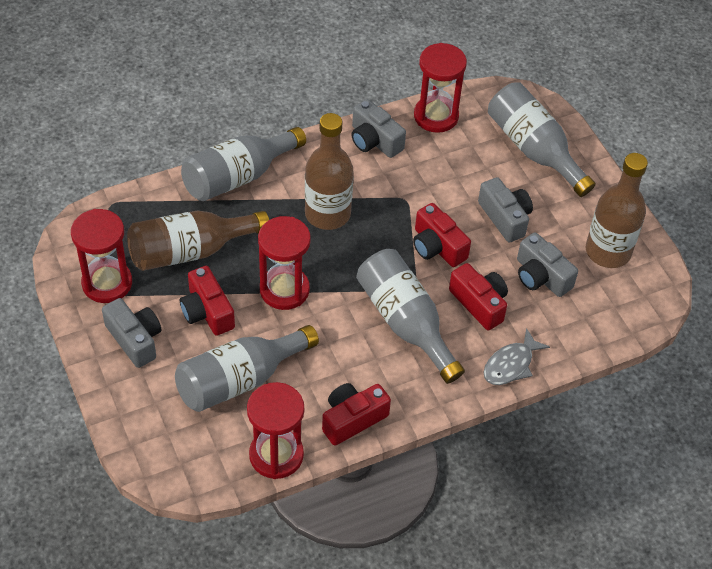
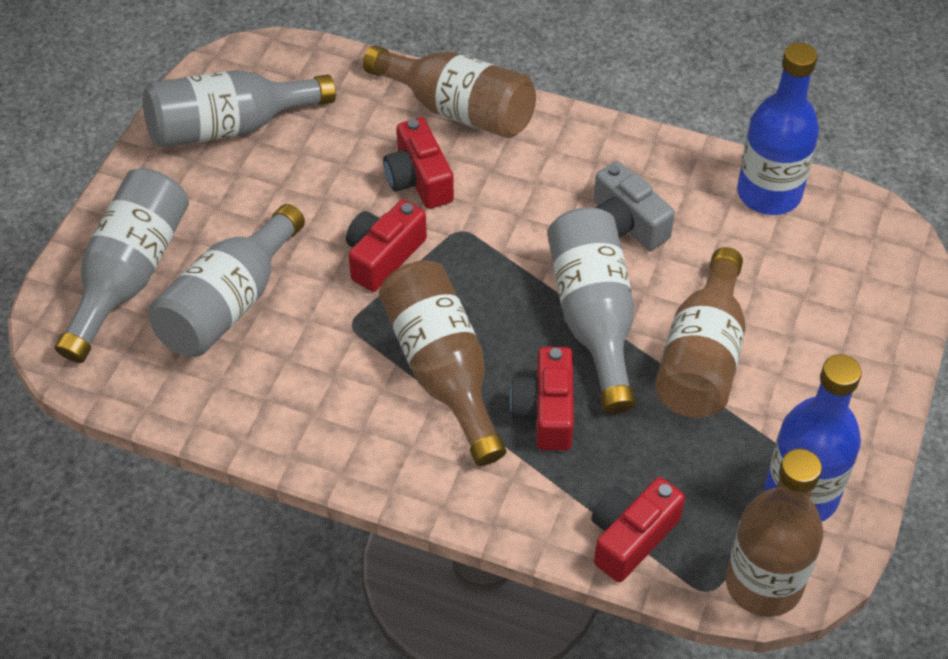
blue bottle: none = 0 -> [737,43,819,215] [765,354,862,522] = 2
brown bottle: [127,210,269,271] [305,113,353,230] [586,153,648,268] = 3 -> [363,46,536,138] [379,260,507,466] [655,247,746,418] [726,449,823,617] = 4
grey camera: [102,298,161,368] [351,99,406,158] [478,177,533,242] [517,232,578,297] = 4 -> [594,161,675,250] = 1
grey fish: [484,328,550,385] = 1 -> none = 0
red hourglass: [71,209,132,303] [247,382,304,479] [258,216,311,310] [414,43,467,133] = 4 -> none = 0

